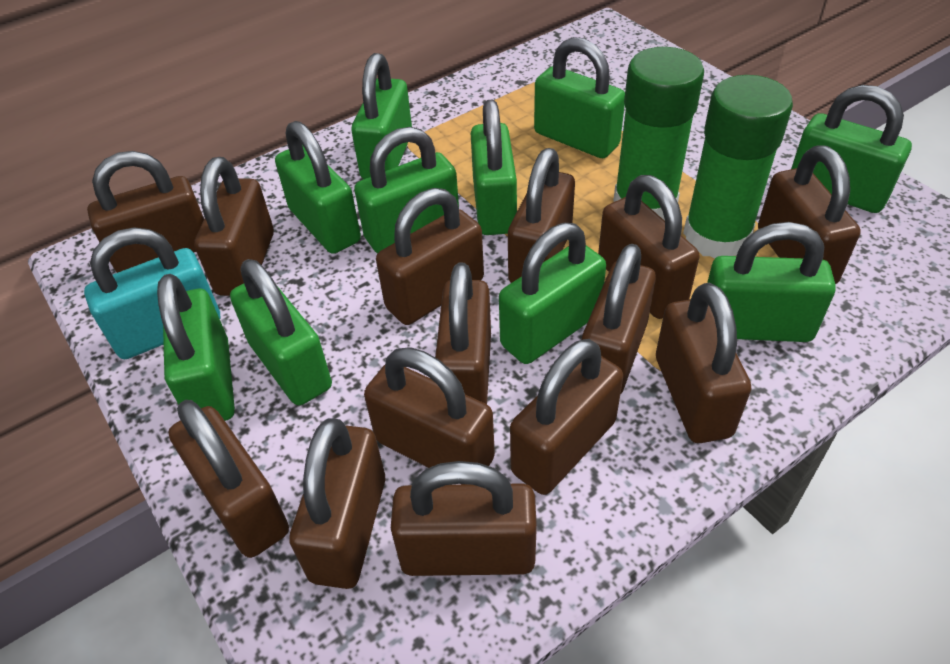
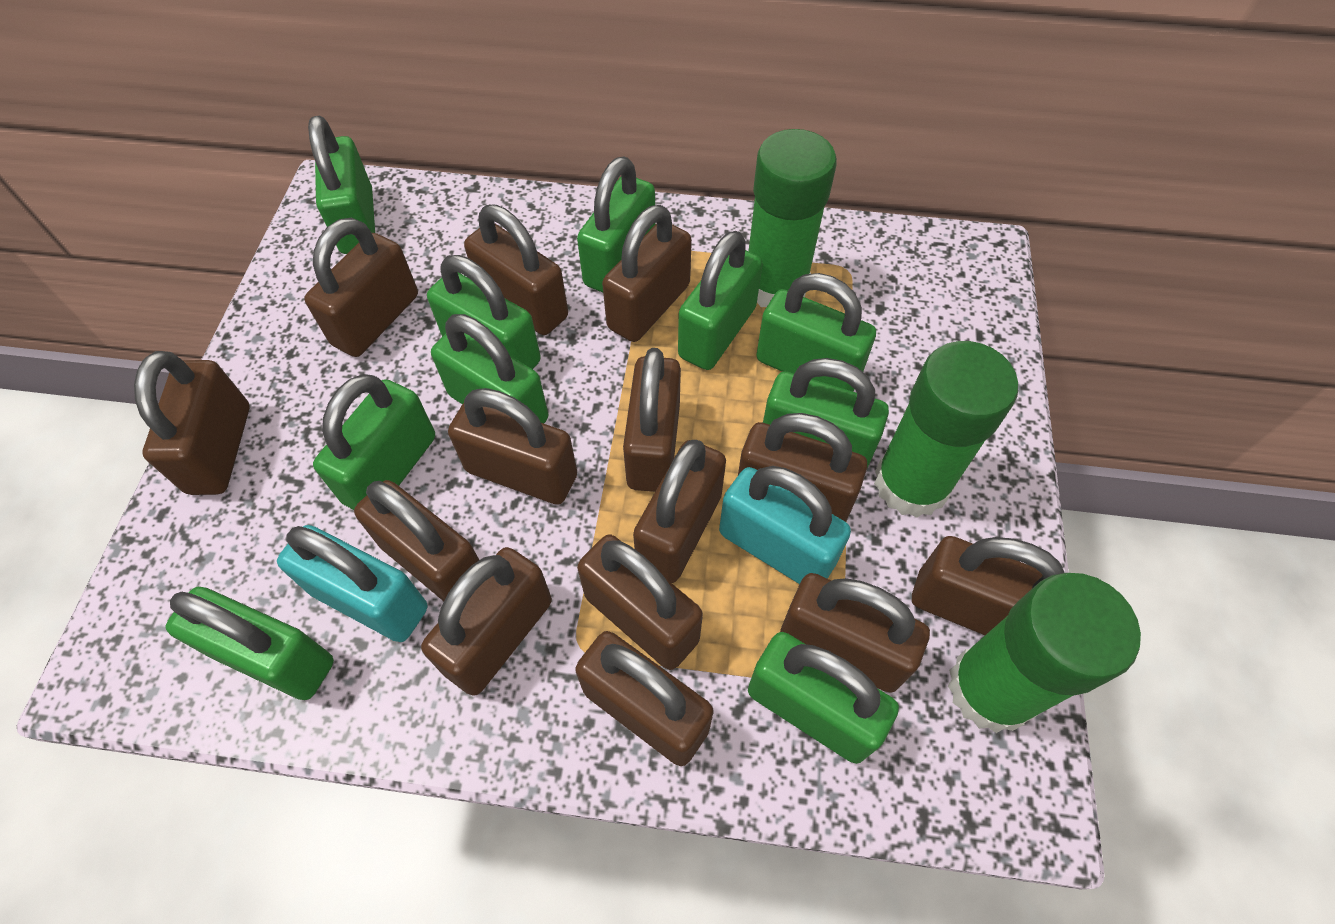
green glue stick: [613,47,704,221] [683,75,793,259] = 2 -> [749,129,837,307] [874,341,1018,518] [948,573,1141,733] = 3
turquoise padlock: [84,227,220,359] = 1 -> [277,525,427,642] [719,466,851,584] = 2

